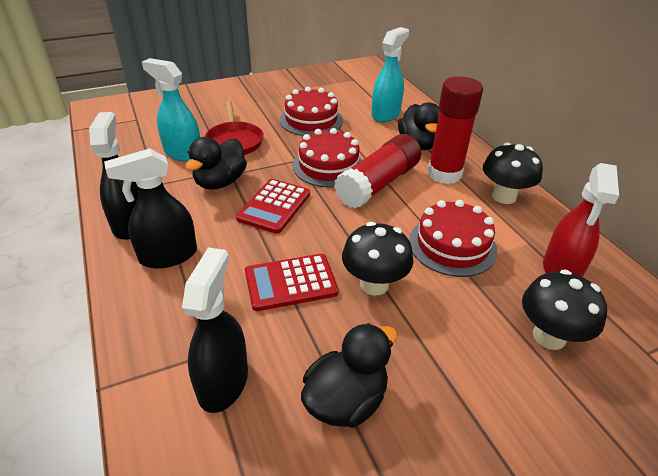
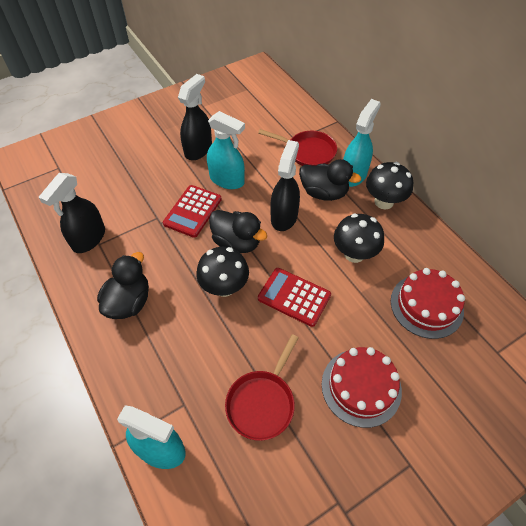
red cake: [280,87,343,136] [293,128,362,188] [409,200,497,277] = 3 -> [322,347,402,428] [391,268,465,339] = 2
red glue stick: [334,134,421,209] [428,76,483,184] = 2 -> none = 0
red pan: [205,100,264,155] = 1 -> [225,334,298,441] [258,129,337,166] = 2
red spray bottle: [543,163,619,277] = 1 -> none = 0
turquoise spray bottle: [142,58,200,162] [371,27,409,122] = 2 -> [117,406,186,469] [207,111,245,189] [343,99,381,187] = 3

